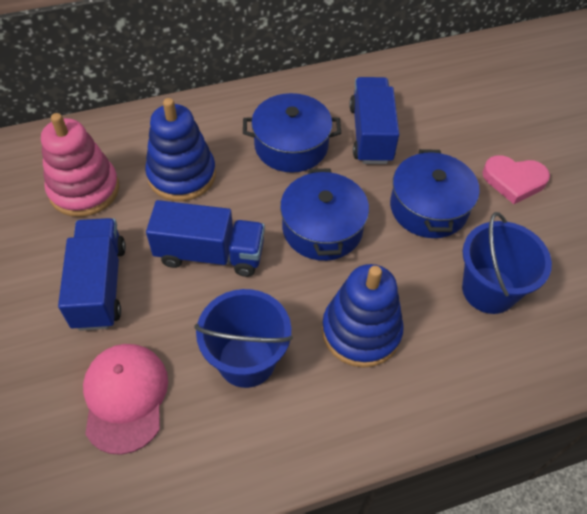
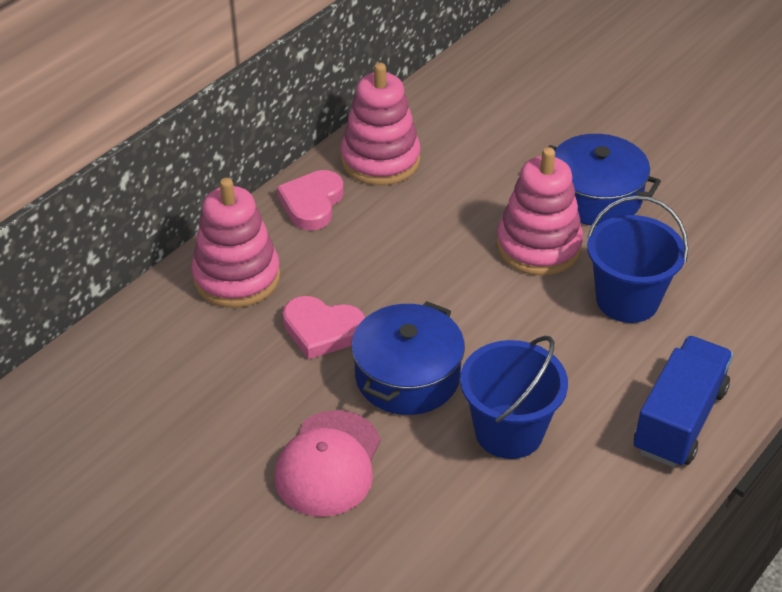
blue pot: [243,93,341,173] [280,168,369,261] [390,149,480,238] = 3 -> [351,301,465,415] [549,134,661,226] = 2
blue stacking toy: [145,98,216,201] [322,264,404,368] = 2 -> none = 0
blue truck: [58,218,126,331] [146,200,265,277] [349,77,399,164] = 3 -> [634,336,733,468] = 1
pink heart: [482,155,550,204] = 1 -> [277,170,344,230] [283,296,365,359] = 2
pink stacking toy: [41,113,119,217] = 1 -> [192,178,280,308] [341,63,421,185] [496,147,583,276] = 3

